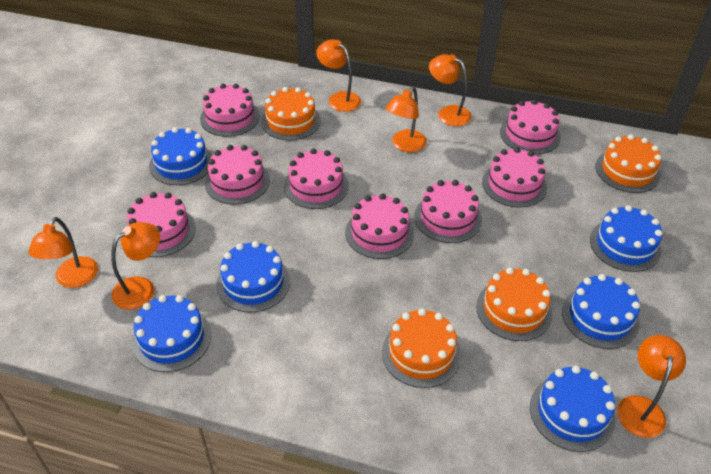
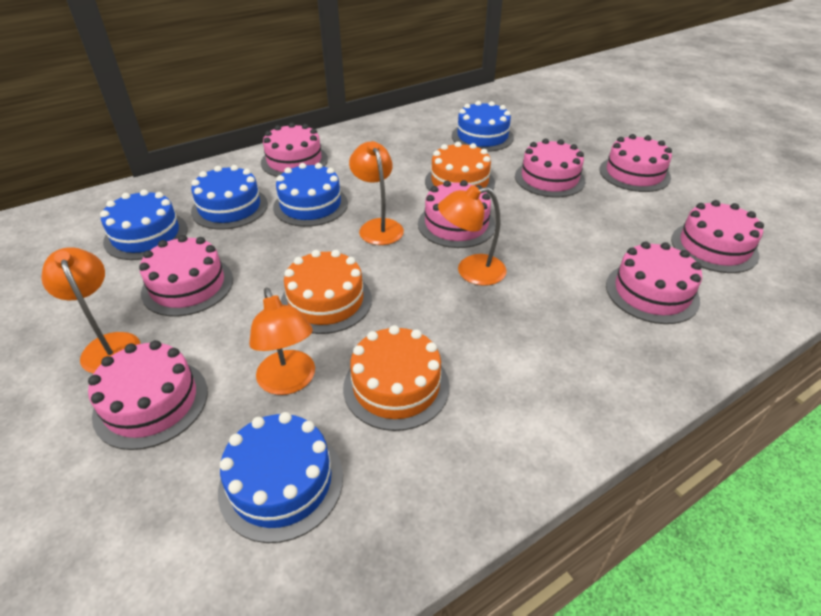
blue cake: [132,295,211,372] [149,127,212,185] [216,241,290,312] [530,366,615,452] [562,274,640,349] [590,205,662,272] = 6 -> [100,189,188,260] [191,165,268,230] [218,412,343,543] [273,163,348,227] [452,101,514,152] = 5
orange cake: [261,87,321,141] [382,308,461,388] [476,267,552,341] [596,134,662,193] = 4 -> [281,250,372,334] [343,325,449,431] [425,142,495,194] = 3
orange lamp: [28,217,98,288] [111,222,160,310] [316,39,361,112] [386,86,427,152] [429,54,472,126] [617,335,686,438] = 6 -> [41,247,140,374] [249,288,315,395] [349,141,404,245] [438,186,507,286] = 4

